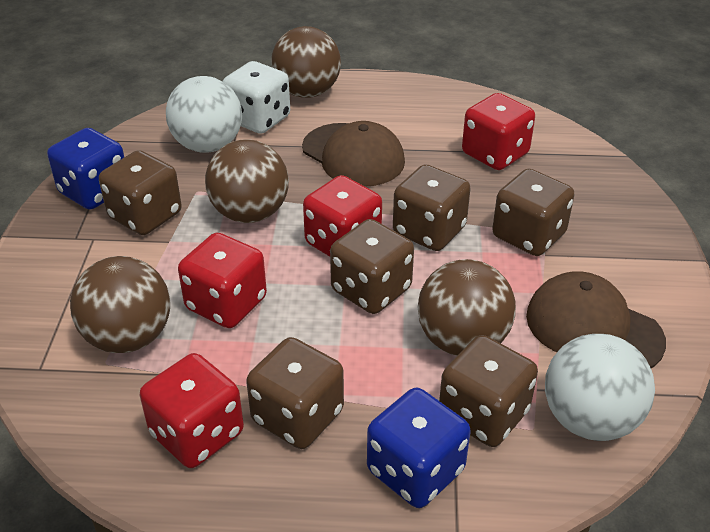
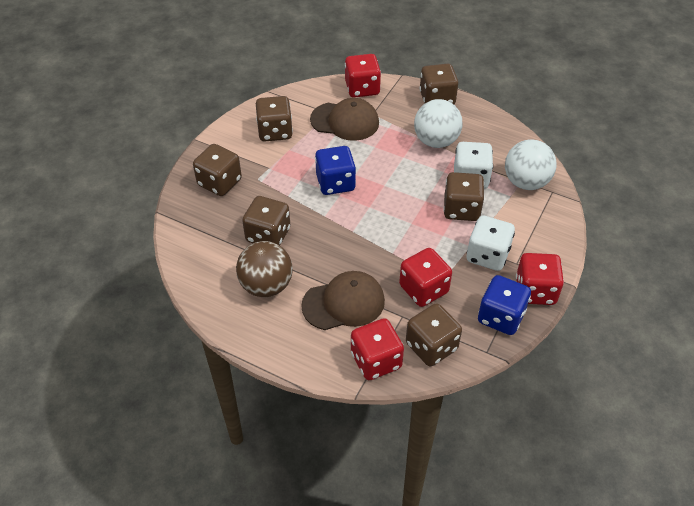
brown ball: [70,256,170,353] [205,139,289,223] [271,26,341,98] [417,259,516,356] = 4 -> [236,241,293,297] = 1
white dice: [223,61,290,134] = 1 -> [454,142,493,189] [467,215,515,271] = 2

